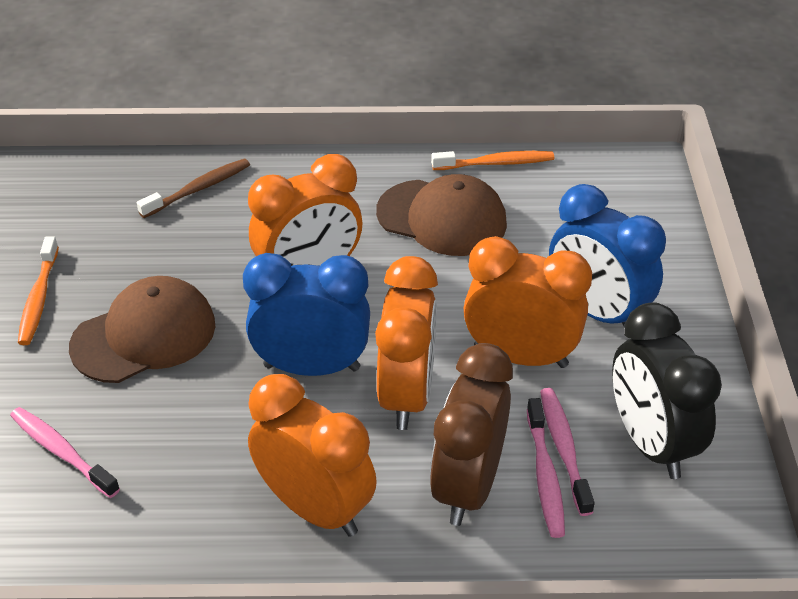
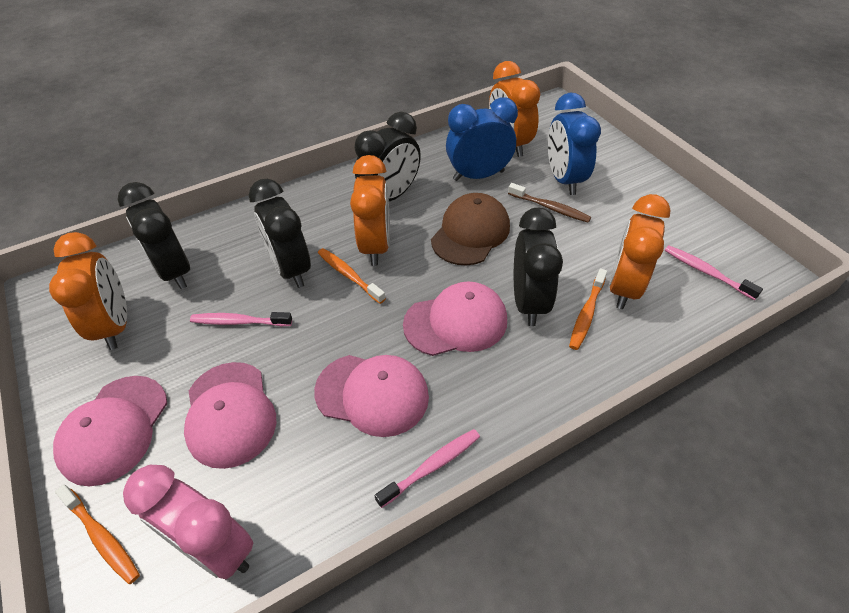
black clock: [612,302,722,479] = 1 -> [118,182,190,289] [249,179,311,288] [354,112,421,201] [514,208,563,326] = 4
brown cap: [69,276,215,383] [376,174,507,256] = 2 -> [431,193,510,266] = 1
brown clock: [430,343,513,526] = 1 -> none = 0
orange toothbrush: [18,236,59,345] [431,151,554,170] = 2 -> [55,485,140,584] [318,248,386,304] [569,268,607,350] = 3
pink cap: none = 0 -> [53,376,167,486] [184,362,276,469] [314,355,429,437] [403,281,507,356] = 4
pink clock: none = 0 -> [123,465,253,579] = 1

